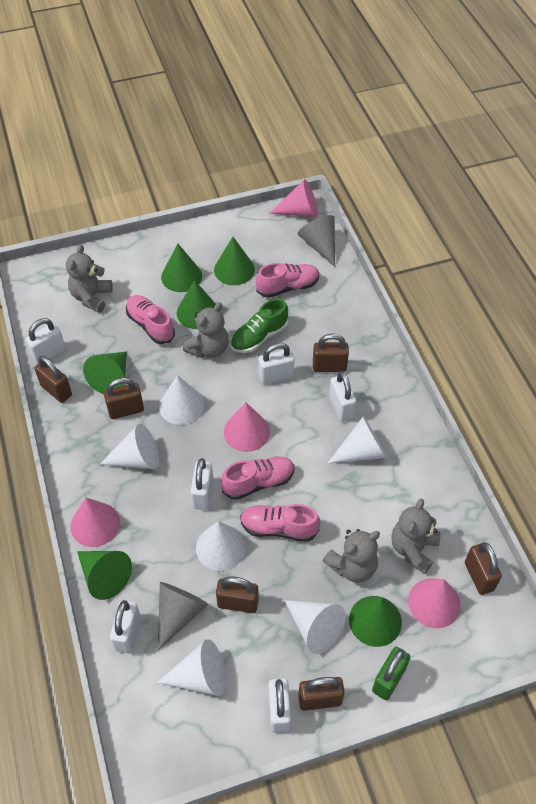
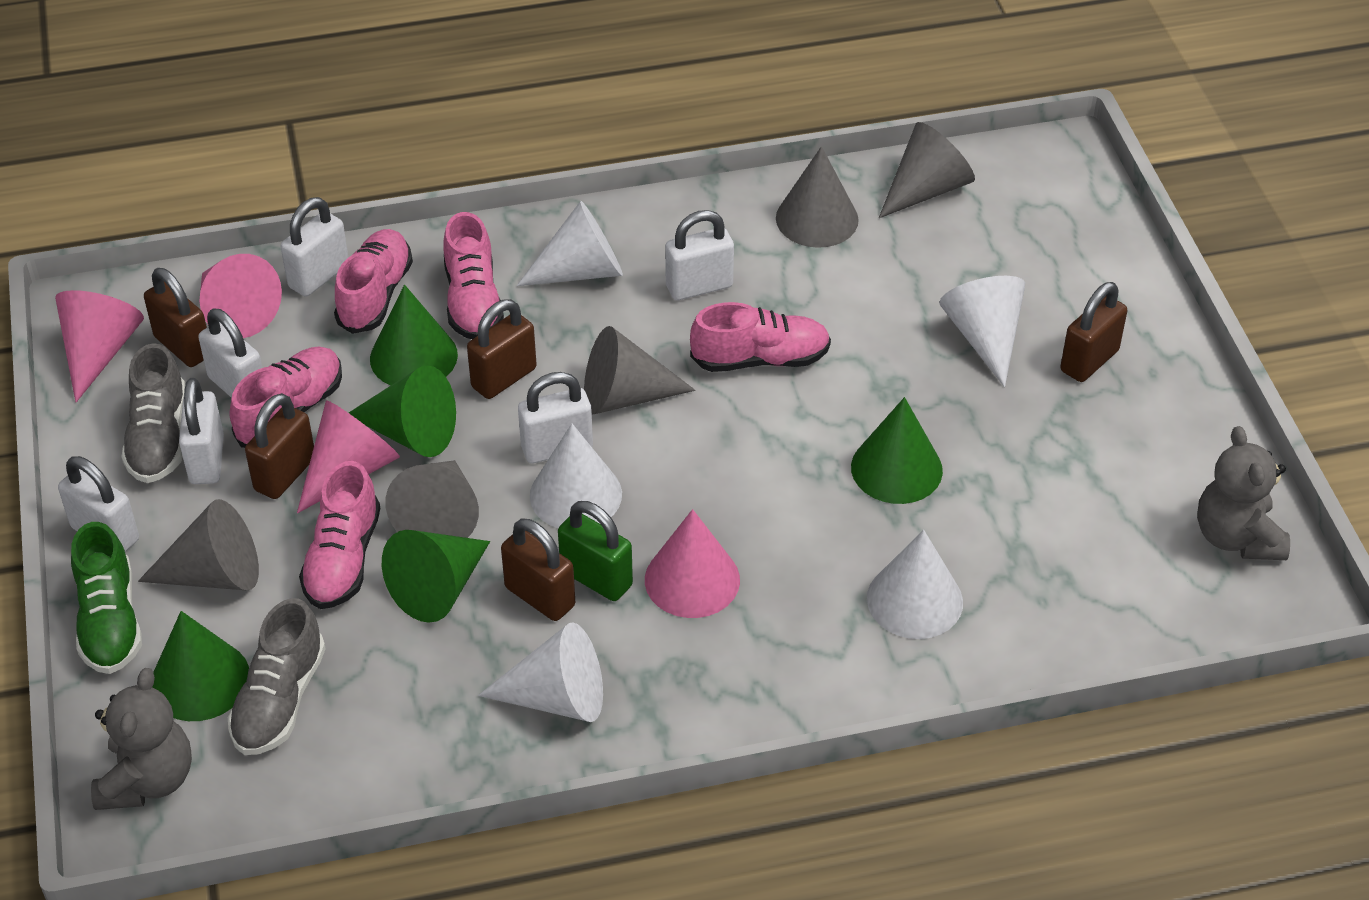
brown padlock: [35,356,72,403] [104,377,144,419] [216,577,259,613] [298,677,345,711] [313,333,349,372] [465,542,502,595] = 6 -> [144,268,207,367] [245,393,314,499] [467,299,537,399] [501,519,575,621] [1060,282,1127,382] = 5
green cone: [77,551,132,600] [83,351,127,394] [161,244,202,292] [177,280,216,329] [214,237,255,285] [349,596,402,647] = 6 -> [152,611,249,721] [349,365,456,457] [370,285,458,385] [382,530,490,623] [851,397,943,504] = 5
grey cone: [158,582,208,650] [298,215,335,267] = 2 -> [138,499,259,590] [385,460,479,538] [584,326,695,415] [776,146,859,248] [879,122,975,218] = 5
grey shoe: none = 0 -> [121,343,185,483] [228,598,326,755] = 2
grey teddy bear: [66,244,113,313] [183,302,229,358] [323,529,380,582] [391,499,440,574] = 4 -> [91,668,192,810] [1197,426,1290,560] = 2
pink shoe: [126,295,175,344] [221,456,295,500] [240,504,320,542] [256,263,319,298] = 4 -> [230,347,342,448] [299,461,380,609] [334,229,413,334] [444,212,504,339] [690,302,831,372] = 5
white cone: [100,424,159,469] [157,639,226,696] [159,375,205,425] [196,521,246,571] [284,600,346,654] [327,416,387,464] = 6 -> [478,622,603,722] [517,201,623,286] [530,424,622,528] [867,530,963,639] [939,276,1025,387] = 5

